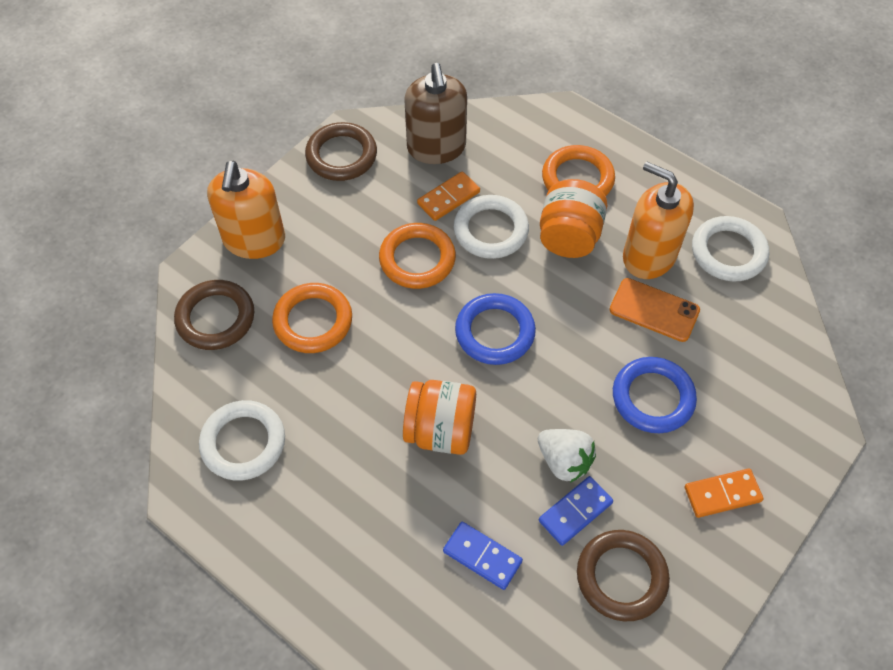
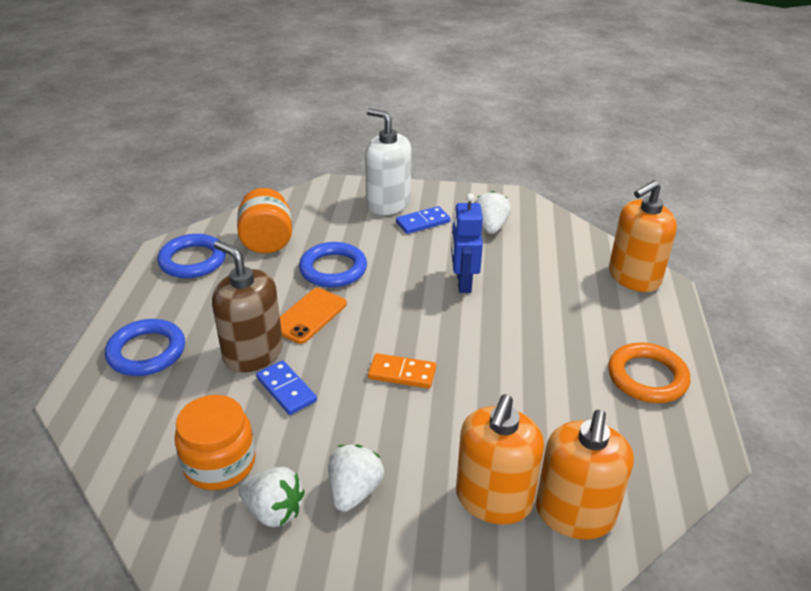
blue ring: [455,293,536,365] [613,357,697,433] = 2 -> [105,319,185,376] [157,234,226,278] [299,242,367,288] = 3
blue robot: none = 0 -> [451,193,483,293] = 1
brown ring: [174,280,254,350] [305,122,377,181] [577,530,670,621] = 3 -> none = 0
orange domino: [417,171,480,221] [684,468,764,518] = 2 -> [368,353,436,389] = 1
orange ring: [272,283,352,353] [379,223,456,289] [542,145,615,196] = 3 -> [608,342,690,403] = 1
orange soap dispenser: [207,161,285,259] [623,162,694,279] = 2 -> [456,394,544,524] [536,410,634,539] [609,180,677,292] = 3
white ring: [199,400,285,481] [454,195,529,259] [692,216,769,282] = 3 -> none = 0
white soap dispenser: none = 0 -> [365,108,411,215] = 1
white strawberry: [538,429,596,483] = 1 -> [238,467,305,527] [329,445,384,512] [474,191,511,234] = 3

